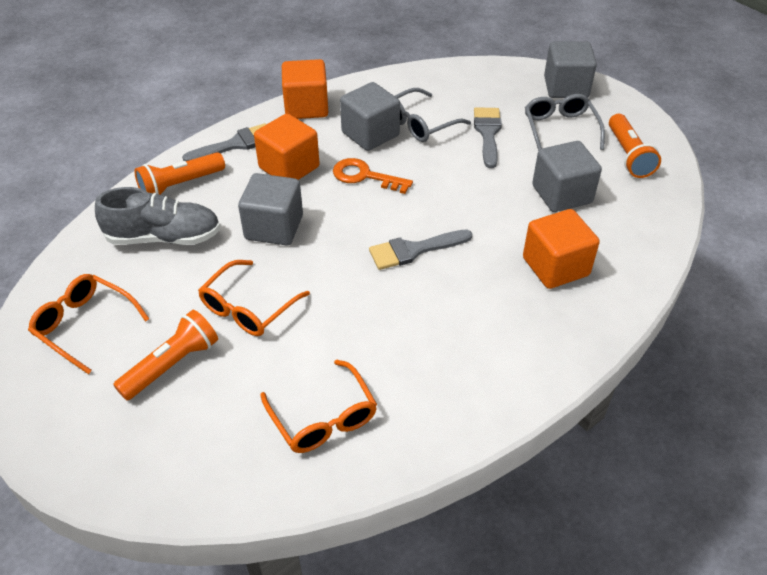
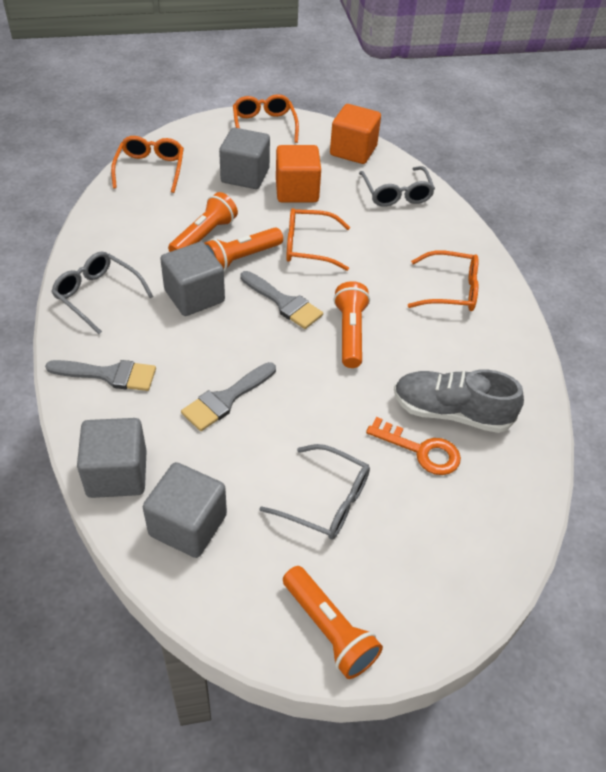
grey glasses: [395,88,471,142] [525,94,605,151] = 2 -> [51,251,153,334] [259,444,370,540] [359,166,435,207] = 3
orange cube: [254,114,320,180] [282,59,328,119] [523,209,600,289] = 3 -> [276,145,321,203] [330,104,381,164] = 2
orange flashlight: [113,310,218,400] [134,152,225,195] [609,114,661,178] = 3 -> [168,192,238,252] [204,228,283,272] [283,566,383,679] [334,281,370,368] = 4
orange glasses: [28,274,149,374] [198,260,310,336] [260,360,377,453] = 3 -> [111,136,184,193] [233,94,299,143] [286,208,350,271] [408,250,478,311] = 4

